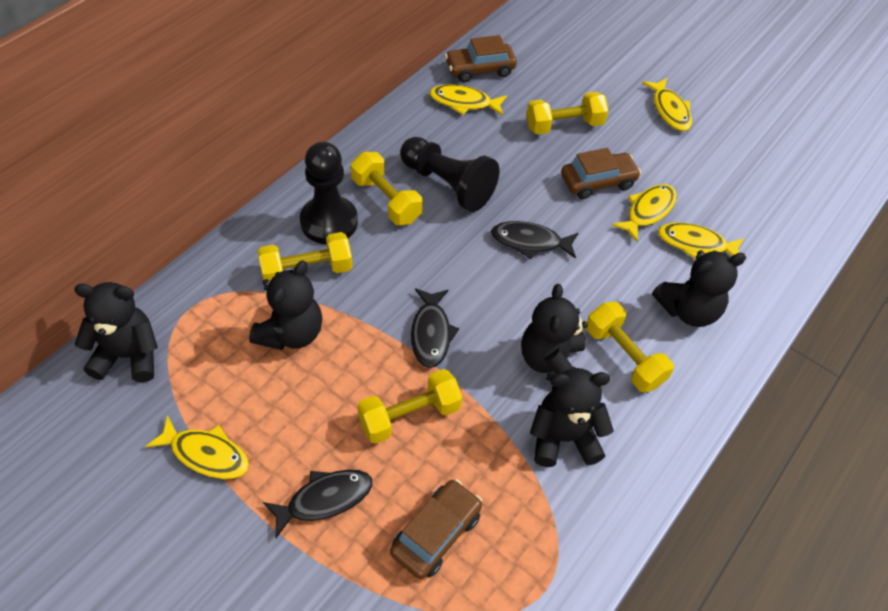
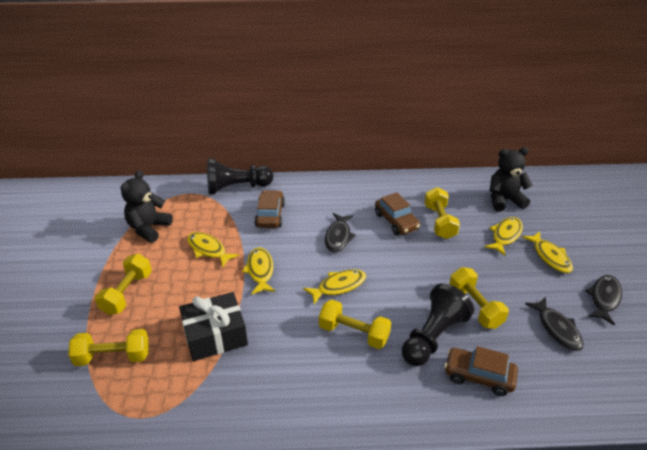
black gift: none = 0 -> [179,292,248,361] = 1
black teddy bear: [74,282,158,382] [249,260,322,350] [521,284,588,381] [530,368,614,467] [652,250,746,327] = 5 -> [121,170,173,243] [489,147,533,212] = 2

